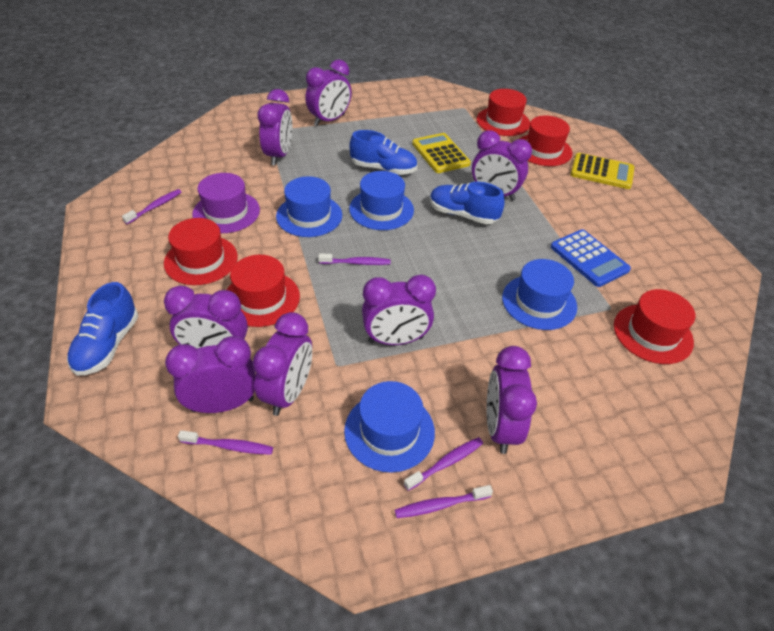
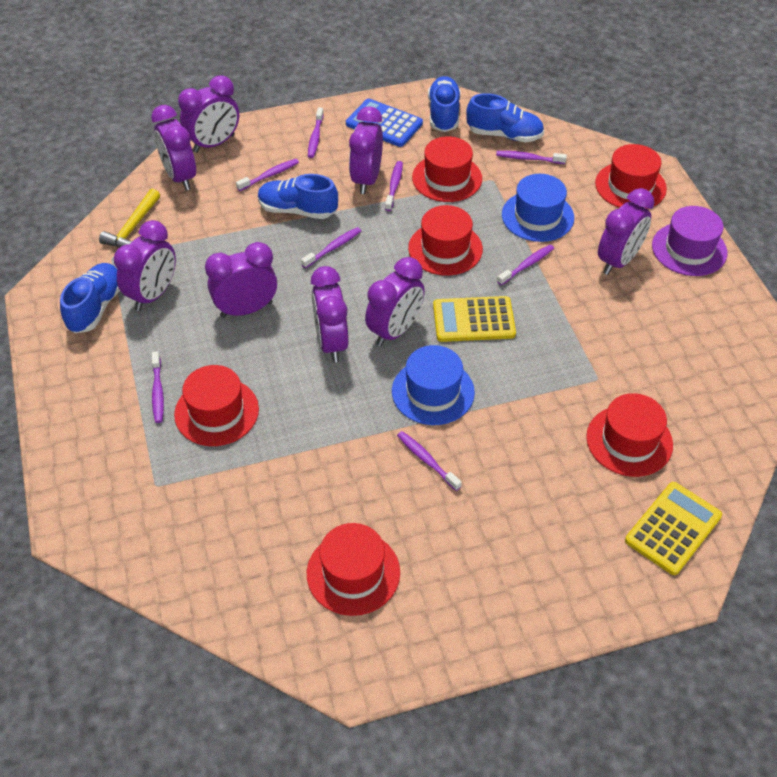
blue hat: [276,176,342,237] [344,381,435,472] [349,171,414,230] [502,259,577,330] = 4 -> [392,345,475,425] [502,174,574,242] = 2
blue shoe: [67,282,139,375] [350,130,417,175] [430,182,505,224] = 3 -> [60,263,120,333] [258,174,338,219] [428,76,461,132] [466,93,544,142] = 4
purple toothbrush: [122,189,182,224] [178,430,273,455] [318,254,391,265] [395,485,493,518] [404,437,483,491] = 5 -> [152,351,164,423] [236,159,299,191] [301,227,361,268] [308,107,324,158] [385,161,403,211] [397,431,462,491] [496,151,567,164] [497,245,554,285] = 8
red hat: [164,218,238,285] [227,255,300,327] [477,89,530,136] [520,115,572,166] [614,289,695,364] = 5 -> [174,365,259,446] [307,523,400,616] [408,205,483,276] [412,136,482,202] [586,393,673,477] [595,144,667,209] = 6
yellow hammer: none = 0 -> [99,189,160,248] = 1

